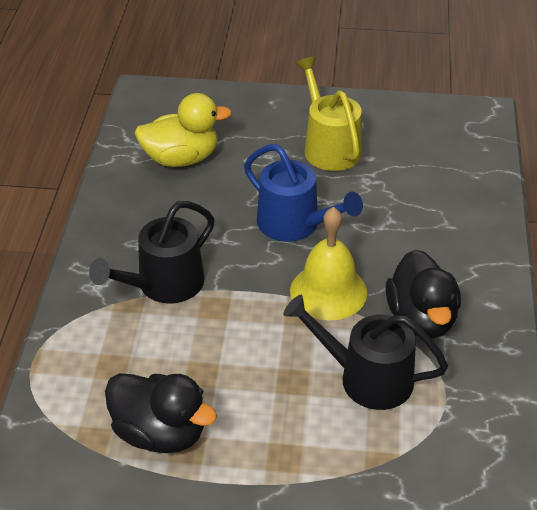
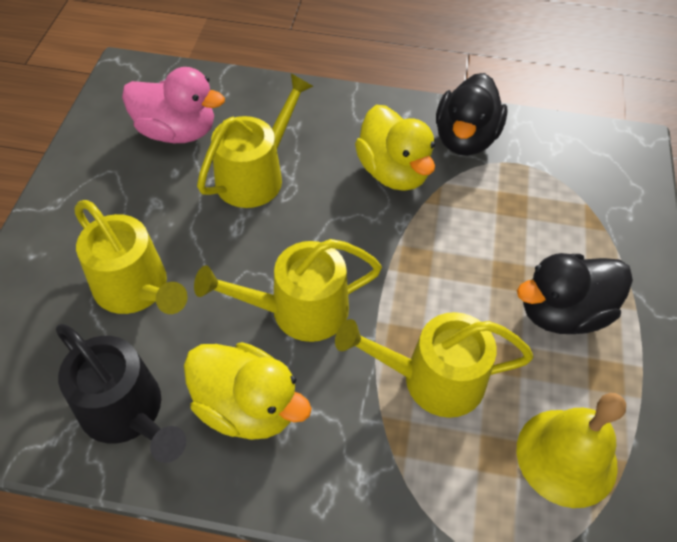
black watering can: [89,201,215,303] [283,295,448,410] = 2 -> [56,324,186,463] = 1
blue watering can: [244,144,363,242] = 1 -> none = 0
pink duck: none = 0 -> [122,67,225,143] = 1
yellow duck: [134,93,232,167] = 1 -> [184,342,312,440] [355,105,435,191] = 2
yellow watering can: [296,57,362,171] = 1 -> [74,200,188,314] [194,239,382,342] [197,74,314,208] [335,312,533,418] = 4

